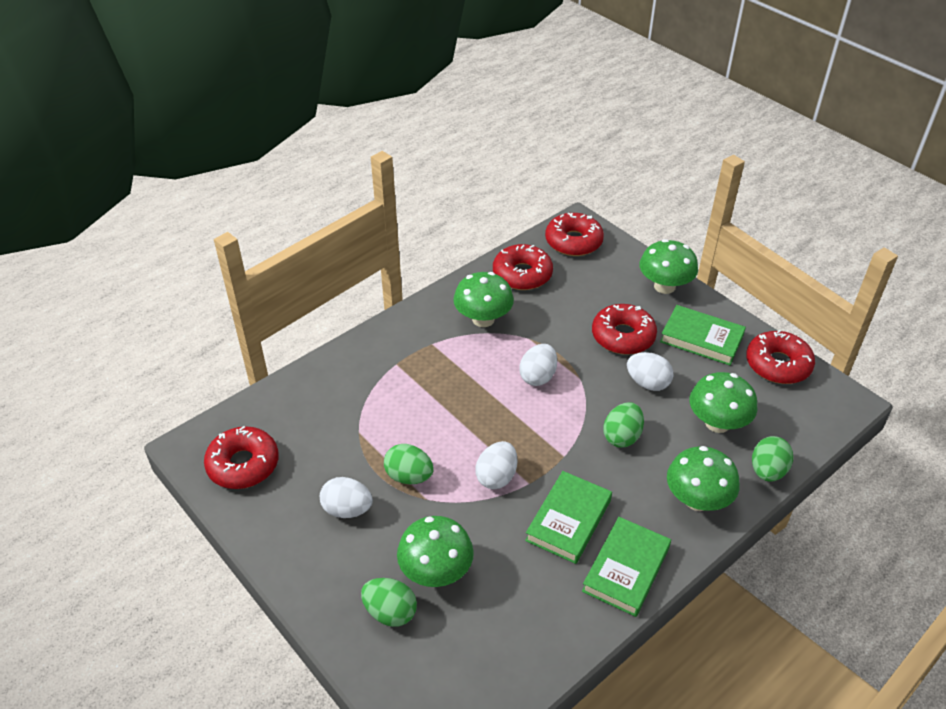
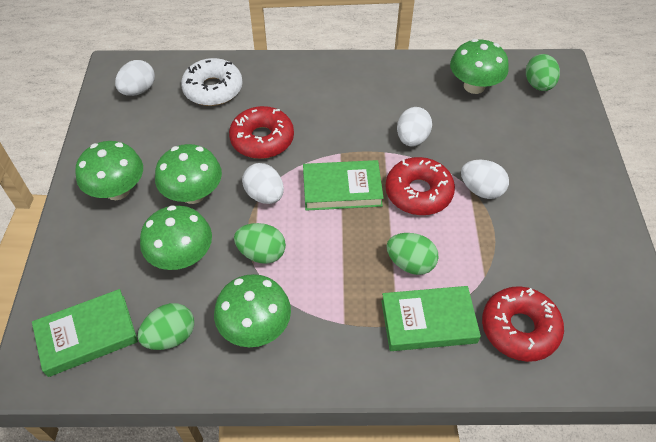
red donut: [204,426,279,489] [493,244,553,290] [545,213,604,256] [592,304,657,355] [746,330,815,384] = 5 -> [229,106,294,159] [385,157,455,215] [482,286,564,362] = 3
white donut: none = 0 -> [181,58,243,106] = 1

